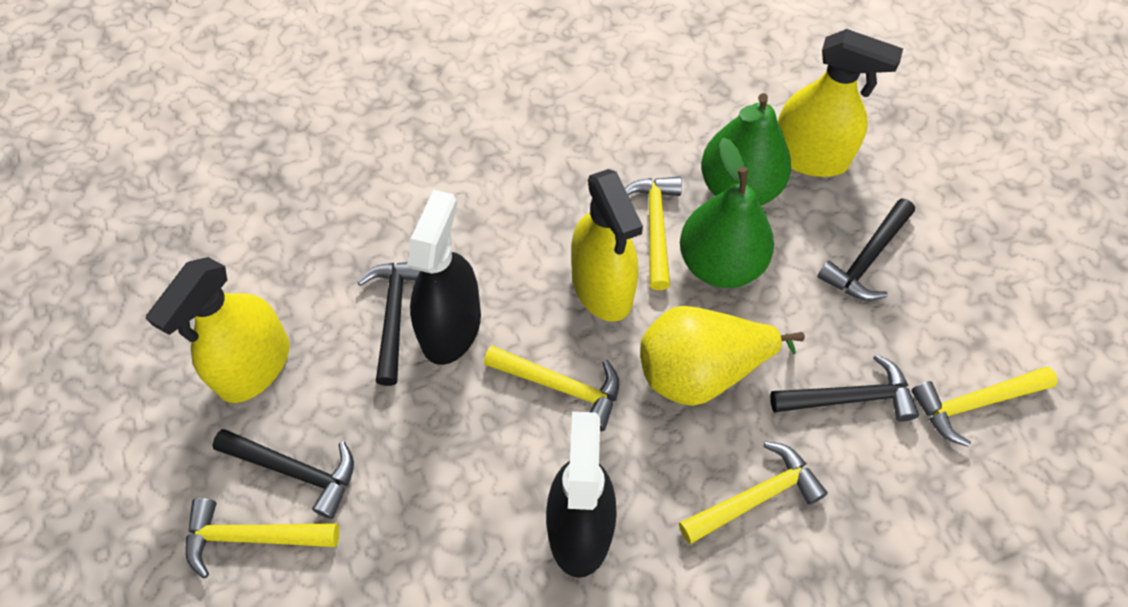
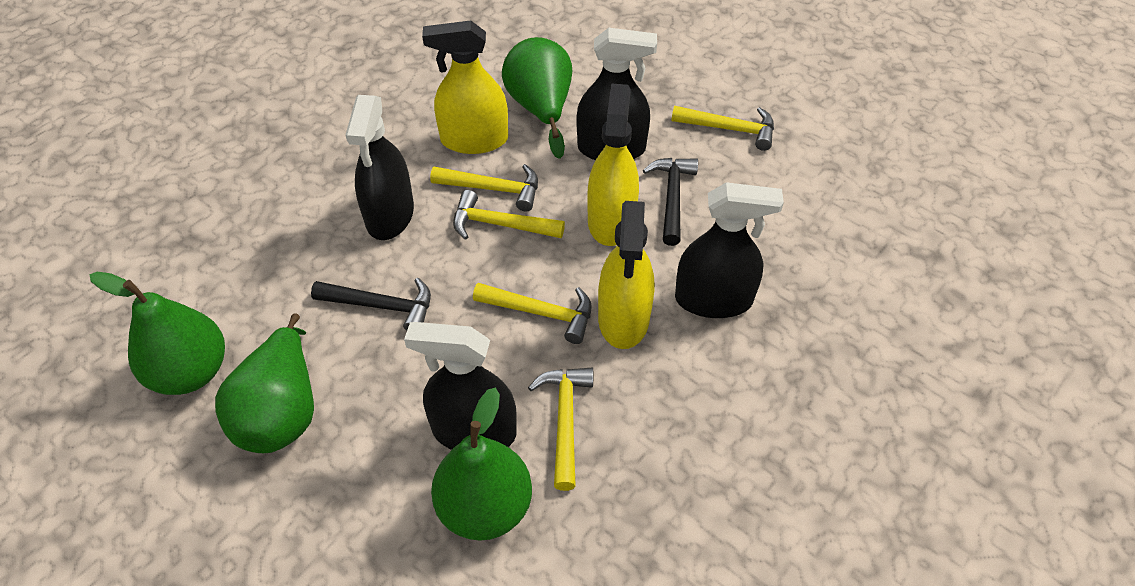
black hammer: [212,429,354,519] [357,262,420,386] [770,354,919,422] [817,199,915,300] = 4 -> [311,278,431,331] [643,158,698,246] = 2
black spray bottle: [407,190,481,365] [546,412,617,578] = 2 -> [346,95,414,240] [404,322,517,450] [576,28,657,160] [675,182,784,318] = 4
green pear: [680,138,774,288] [701,93,791,205] = 2 -> [90,272,225,395] [215,313,314,453] [431,388,532,541] [502,37,572,159] = 4
yellow pear: [640,306,805,406] = 1 -> none = 0

